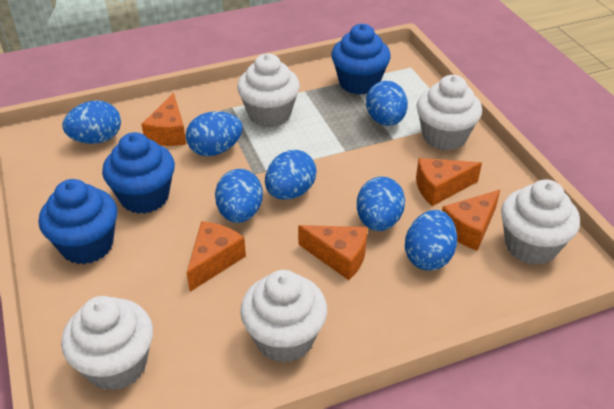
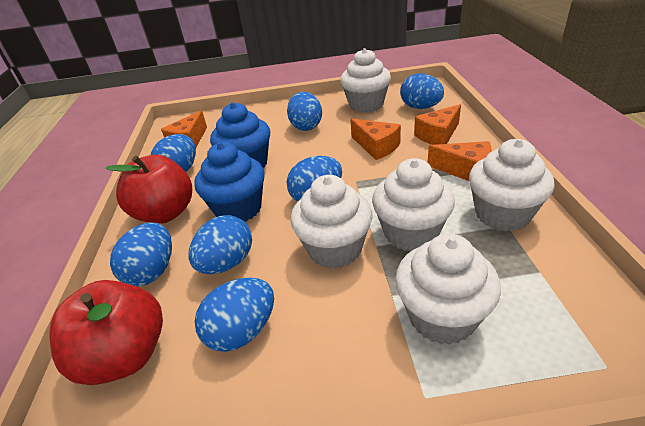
blue cupcake: [39,179,117,264] [102,132,175,214] [331,24,391,95] = 3 -> [194,142,264,221] [210,102,270,168] = 2
orange cheese: [141,93,186,146] [187,221,246,292] [298,225,367,280] [416,158,482,206] [442,190,500,251] = 5 -> [161,111,207,148] [350,118,401,160] [414,104,461,145] [427,141,492,181] = 4
red apple: none = 0 -> [49,280,163,385] [106,155,192,224] = 2

